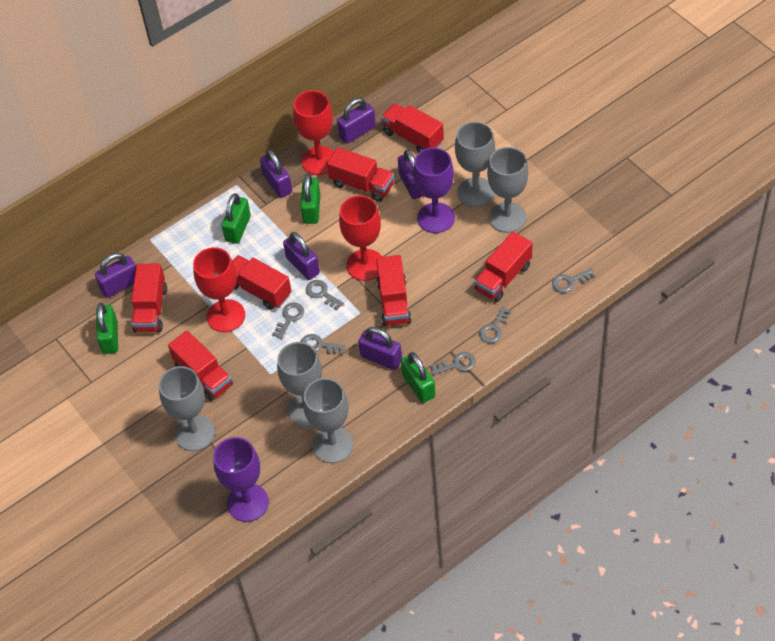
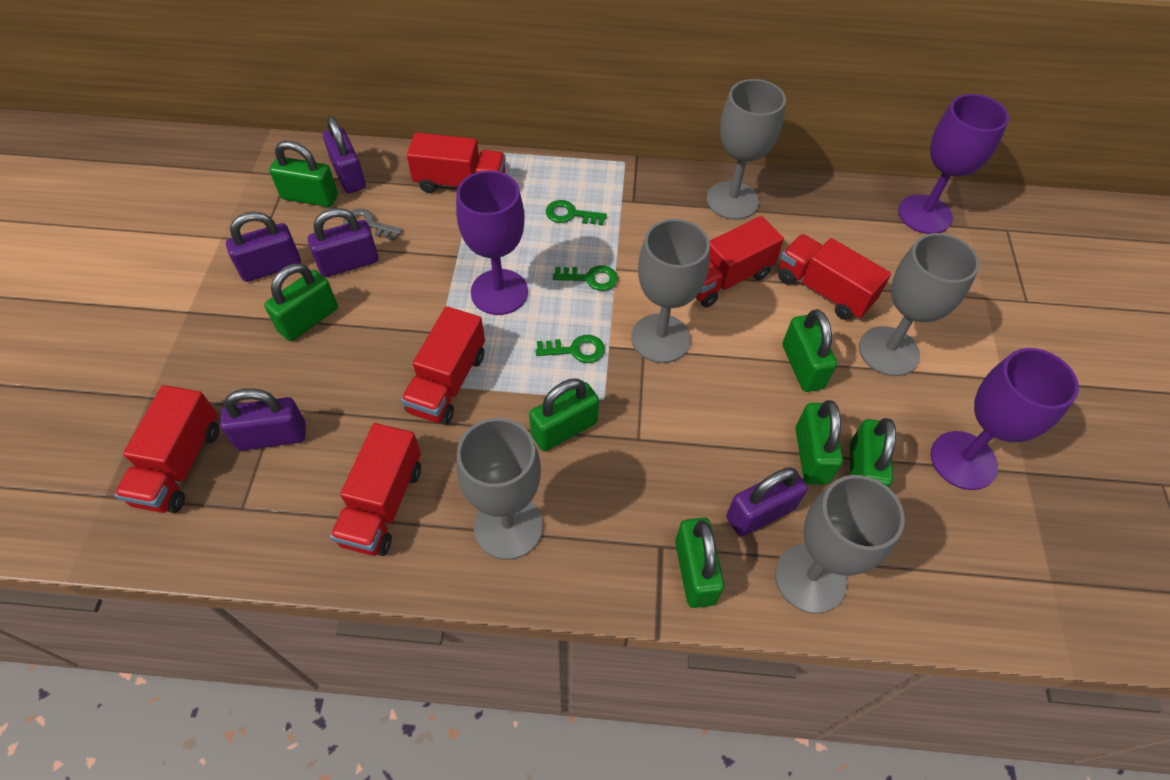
green key: none = 0 -> [535,335,605,363] [546,200,607,226] [553,265,618,291] = 3
green padlock: [96,303,118,354] [222,193,251,244] [301,174,320,224] [401,352,436,403] = 4 -> [264,263,338,341] [269,141,338,207] [529,378,599,451] [675,518,724,608] [783,309,837,392] [796,400,843,485] [850,418,896,488] = 7
grey key: [272,302,304,339] [301,334,345,355] [306,280,344,310] [430,352,476,375] [479,307,511,343] [552,268,595,293] = 6 -> [343,209,403,241] = 1
purple goblet: [213,437,269,522] [413,148,455,233] = 2 -> [456,170,528,315] [898,94,1009,234] [931,348,1079,490] = 3
purple padlock: [95,253,136,298] [260,149,292,198] [283,232,320,280] [337,98,376,144] [358,327,402,370] [398,149,423,199] = 6 -> [220,389,306,451] [226,212,301,282] [308,208,379,277] [323,116,366,193] [726,467,807,537] = 5
red goblet: [193,247,245,332] [293,90,334,175] [339,195,382,281] = 3 -> none = 0
red truck: [131,264,167,333] [168,331,233,401] [233,255,291,310] [327,147,394,202] [376,255,412,326] [381,103,444,152] [474,231,532,302] = 7 -> [114,385,219,513] [330,423,421,556] [401,306,485,425] [407,132,506,193] [695,216,784,307] [778,234,891,320] = 6

